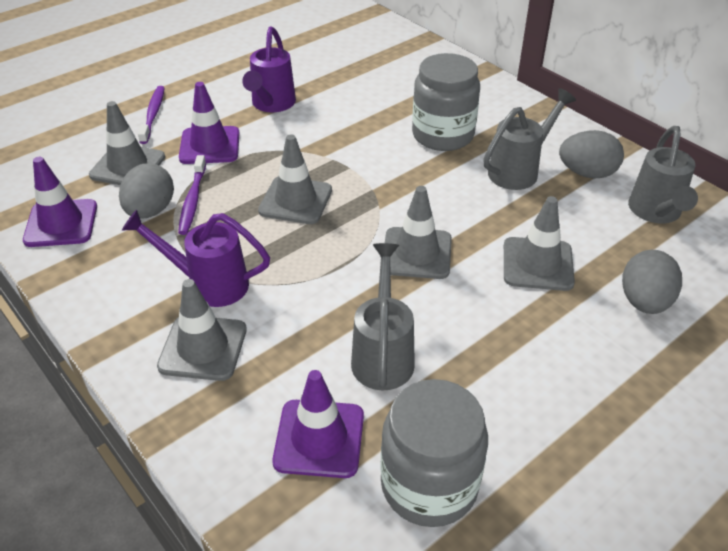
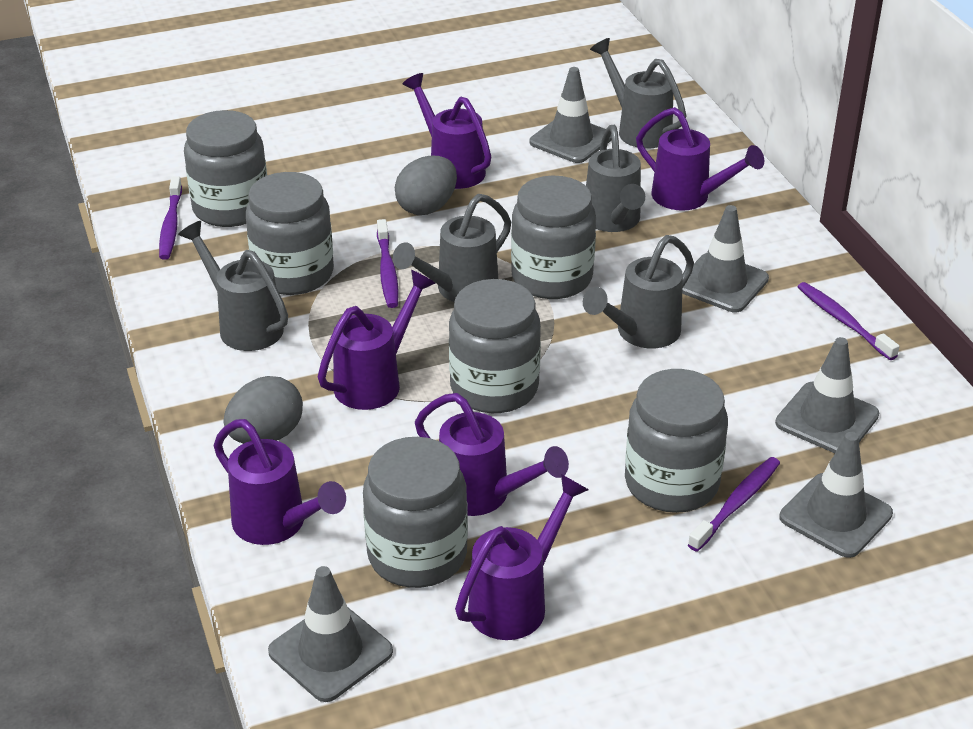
grey egg: [119,163,174,219] [559,130,624,179] [622,250,682,314] = 3 -> [224,376,303,444] [395,156,457,215] = 2
grey jar: [380,379,488,527] [412,53,480,151] = 2 -> [184,110,267,227] [246,172,334,295] [363,437,468,588] [449,279,541,413] [511,175,596,299] [625,369,728,513] = 6
grey watering can: [351,243,415,390] [483,88,576,190] [628,126,698,223] = 3 -> [178,221,288,351] [393,194,511,302] [583,235,694,348] [586,125,645,232] [590,38,686,149] = 5
purple toothbrush: [138,86,165,144] [178,155,206,235] = 2 -> [159,176,182,260] [377,219,399,308] [688,457,780,552] [798,282,900,360] = 4
purple traffic cone: [23,157,97,247] [179,82,239,164] [272,370,364,478] = 3 -> none = 0
purple watering can: [122,210,270,307] [242,27,296,112] = 2 -> [214,419,346,545] [318,270,436,410] [403,73,491,189] [415,393,569,516] [455,474,589,640] [636,107,764,211] = 6

